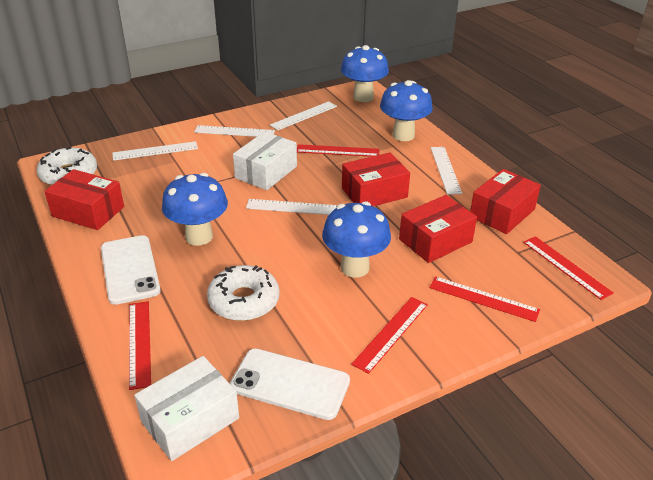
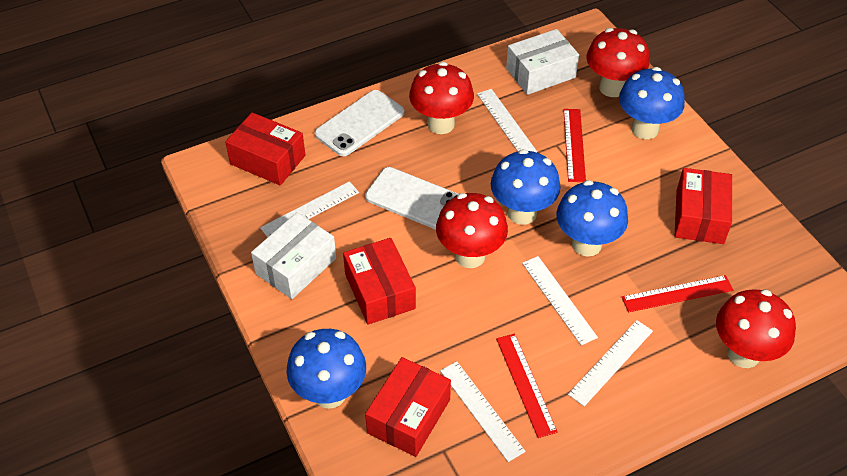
red mushroom: none = 0 -> [409,62,474,134] [436,193,508,268] [586,28,650,97] [716,289,796,368] = 4
red ruler: [129,301,151,390] [297,144,379,157] [351,297,428,374] [429,276,540,322] [523,236,614,300] = 5 -> [496,334,558,438] [563,109,586,182] [622,275,733,312] = 3
white donut: [37,147,97,185] [207,265,280,321] = 2 -> none = 0

